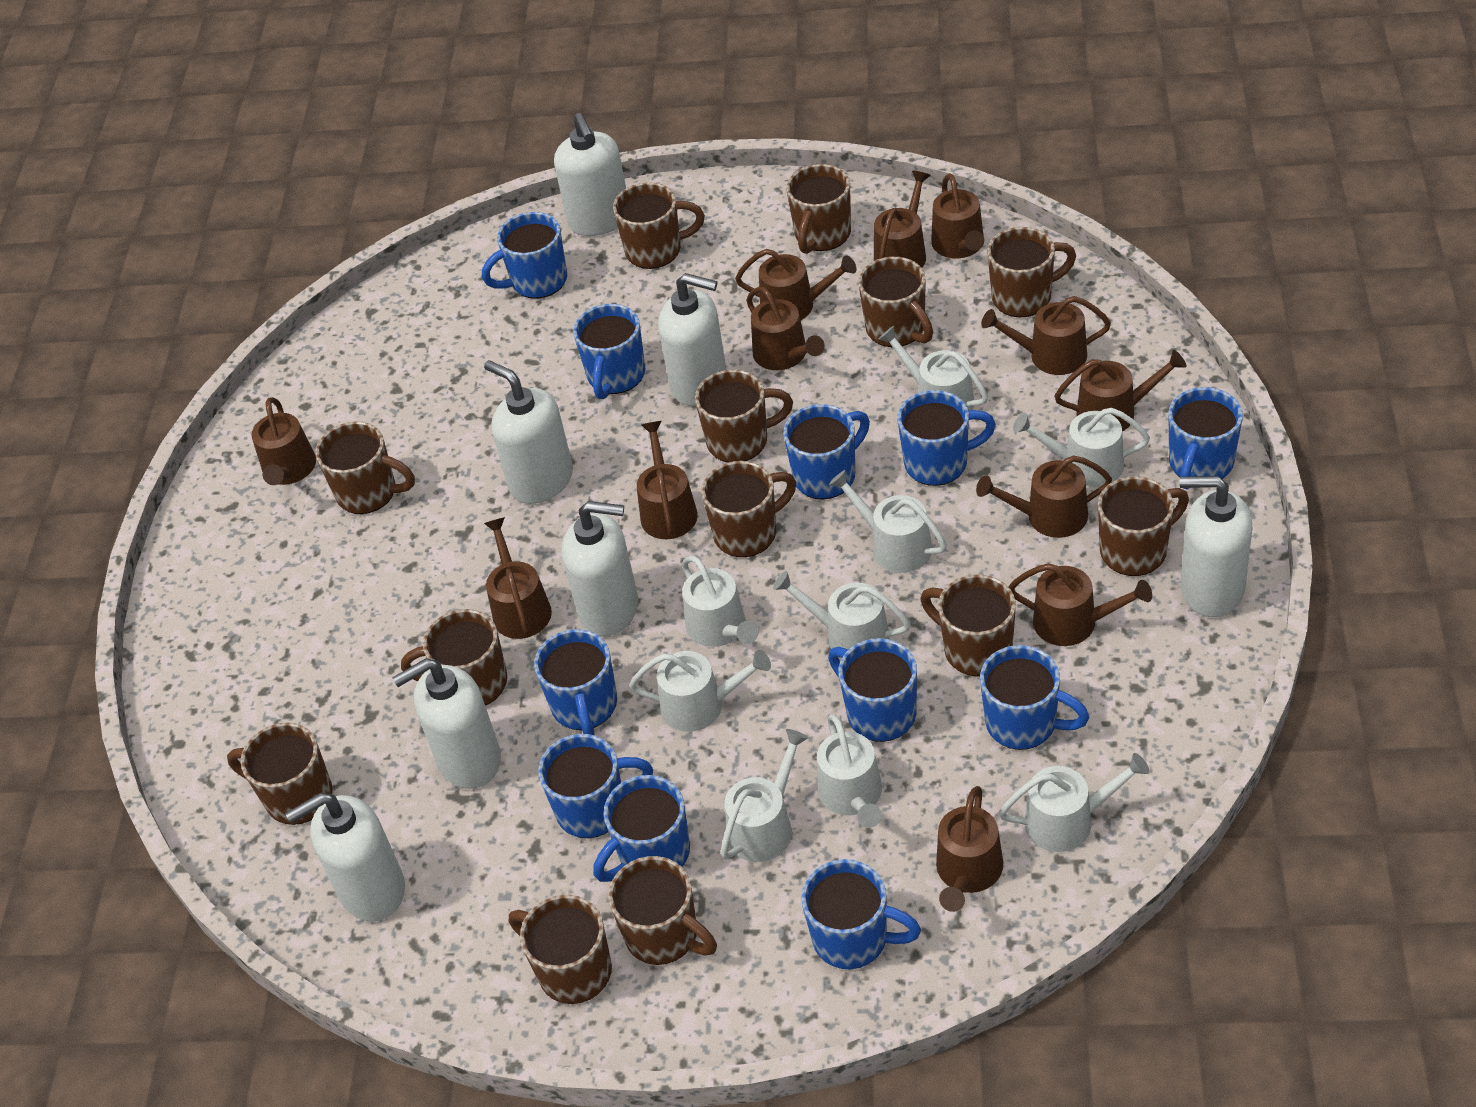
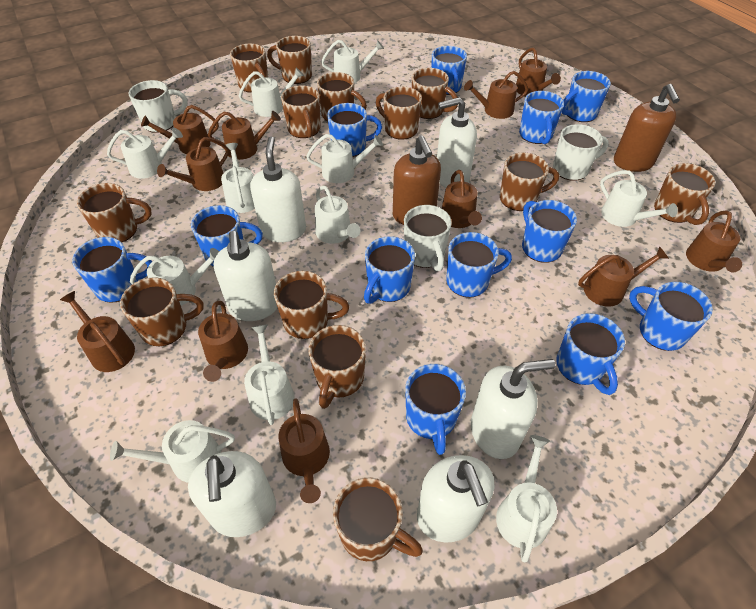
blue mug: [482,212,567,299] [534,629,617,735] [538,734,653,838] [573,304,645,399] [593,775,690,882] [783,404,870,499] [801,859,921,969] [828,638,917,742] [897,390,996,486] [980,645,1089,750] [1168,387,1243,489] = 11 -> [72,237,152,303] [191,205,263,267] [327,103,382,157] [364,236,415,304] [405,364,466,455] [431,46,467,95] [446,232,512,297] [519,91,564,144] [522,200,577,263] [556,313,625,395] [562,71,611,122] [629,282,713,351] = 12
brown soap dispenser: none = 0 -> [393,136,441,225] [614,84,680,172] = 2
brown watering can: [252,397,316,485] [484,517,552,639] [637,421,698,539] [735,249,857,320] [746,287,825,370] [874,171,931,268] [931,173,984,258] [936,786,1003,912] [976,455,1112,538] [981,296,1111,375] [1008,563,1152,646] [1054,350,1186,432] = 12 -> [60,291,135,372] [141,105,219,154] [157,137,229,191] [198,301,248,382] [208,111,281,160] [279,399,330,503] [442,170,482,228] [464,71,529,119] [516,48,561,96] [578,247,669,307] [686,210,742,272] = 11
white mug: none = 0 -> [129,80,188,133] [404,205,452,271] [553,124,609,181] = 3
white soap dispenser: [285,793,405,922] [392,658,501,789] [484,360,573,504] [554,113,626,236] [562,501,638,636] [658,273,727,406] [1179,476,1252,617] = 7 -> [188,451,276,537] [214,231,278,321] [250,137,306,242] [417,455,494,543] [437,97,477,188] [471,359,555,459] = 6
white watering can: [629,650,771,732] [682,556,759,647] [720,729,808,862] [773,571,911,659] [817,714,882,828] [829,470,947,573] [878,326,988,411] [999,753,1150,852] [1013,408,1150,487] = 9 -> [107,128,183,179] [110,420,235,482] [130,248,219,306] [221,143,255,213] [239,68,304,117] [244,324,294,425] [306,134,383,183] [315,185,360,244] [321,40,384,83] [496,435,557,562] [600,170,678,227] = 11

